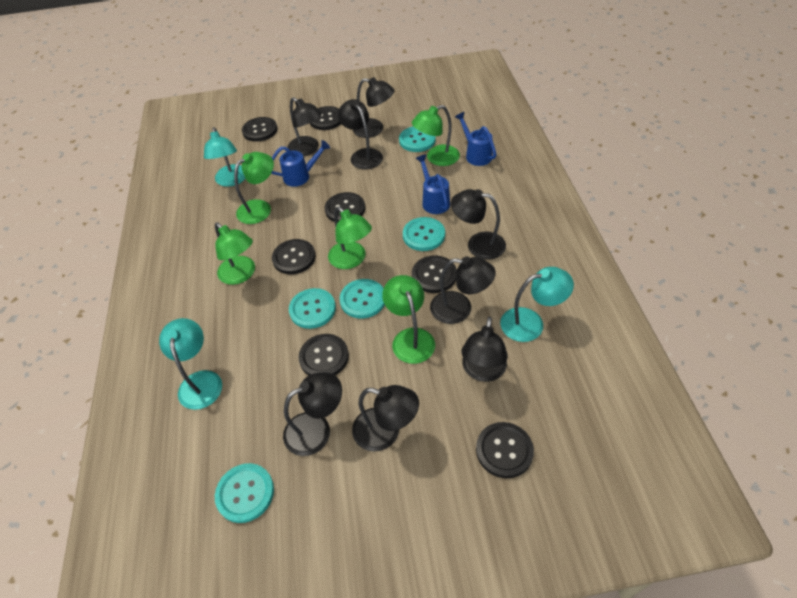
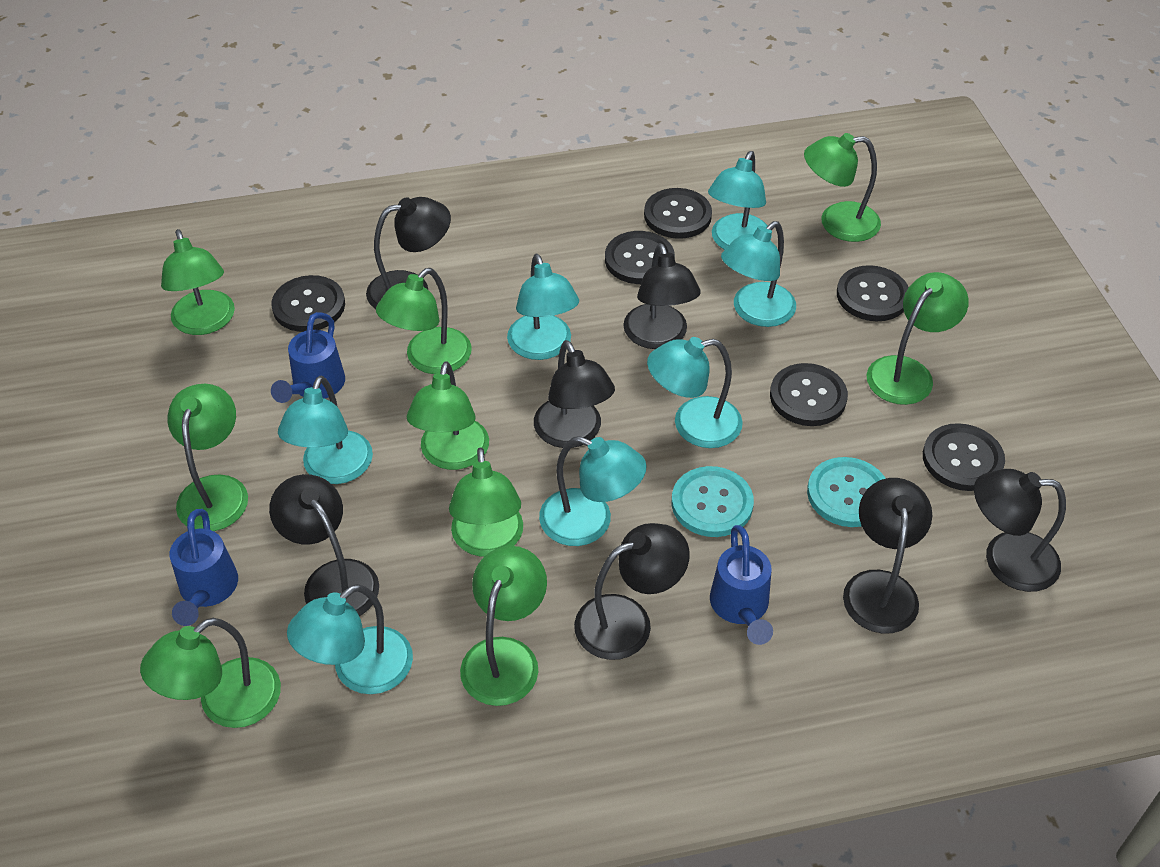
black button: [242,117,277,142] [272,239,316,274] [298,334,349,375] [310,106,341,130] [325,192,365,222] [412,255,457,293] [476,422,534,478] = 7 -> [272,275,345,332] [605,231,675,284] [644,188,712,239] [770,363,848,426] [837,265,909,321] [923,423,1005,491] = 6
black lamp: [283,372,342,456] [287,97,322,156] [338,99,383,170] [352,385,419,451] [353,77,395,138] [430,256,496,324] [451,189,506,260] [461,317,508,382] = 8 -> [269,474,379,616] [366,197,451,309] [534,340,615,448] [574,523,690,660] [623,243,701,349] [843,478,932,634] [974,469,1066,592] = 7
green lamp: [215,222,255,285] [234,152,274,224] [328,206,372,269] [382,275,435,364] [412,105,460,166] = 5 -> [140,618,281,728] [161,229,235,335] [168,384,248,531] [376,268,472,374] [407,361,489,470] [449,447,523,557] [460,546,547,706] [804,133,881,242] [866,272,969,405] = 9
turquoise button: [215,463,274,523] [289,288,336,329] [340,279,385,319] [399,126,436,152] [403,217,445,251] = 5 -> [672,466,754,537] [807,457,886,527] = 2
turquoise lamp: [159,318,222,410] [204,127,245,187] [500,267,574,342] = 3 -> [278,376,373,484] [287,584,413,694] [507,254,579,360] [539,436,647,546] [647,337,743,448] [708,151,772,250] [721,221,796,327] = 7

